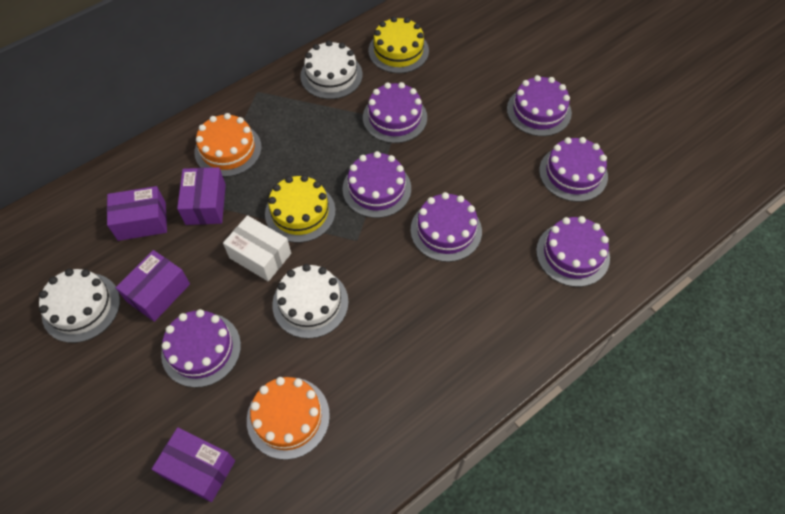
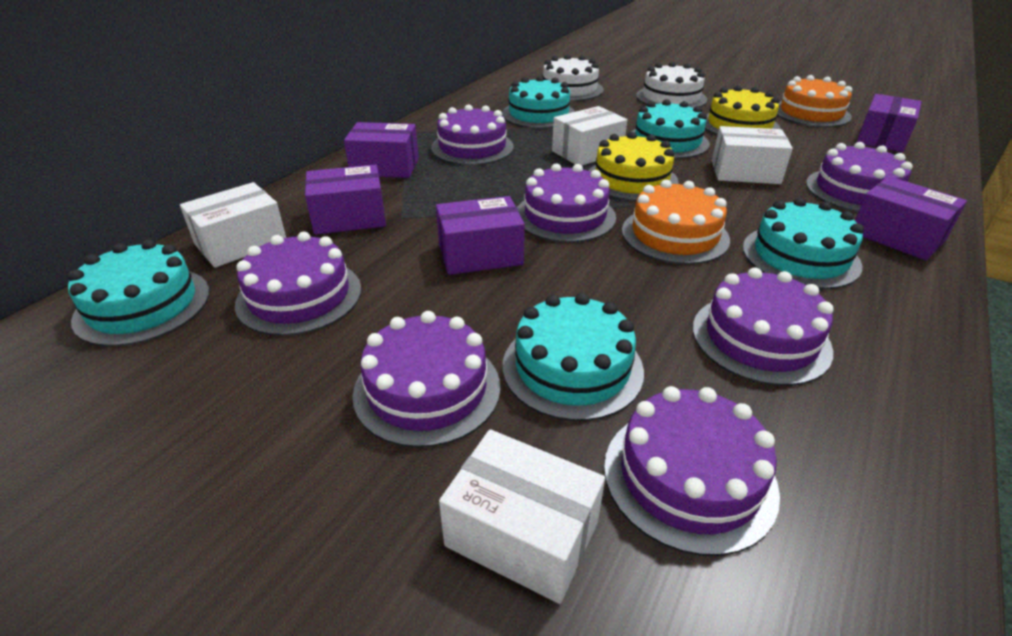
purple box: [107,186,167,241] [116,250,190,322] [152,427,235,502] [177,167,226,225] = 4 -> [305,164,386,235] [344,122,419,178] [436,196,525,275] [855,176,967,260] [856,94,922,152] = 5
turquoise cake: none = 0 -> [68,239,209,347] [502,76,575,129] [503,293,644,421] [631,99,710,159] [743,198,864,289] = 5
white box: [223,215,291,281] = 1 -> [180,182,286,268] [439,429,605,604] [552,106,627,166] [712,126,793,184] = 4
white cake: [39,269,120,343] [272,264,349,339] [300,40,363,99] = 3 -> [543,54,603,101] [636,62,707,108] = 2

